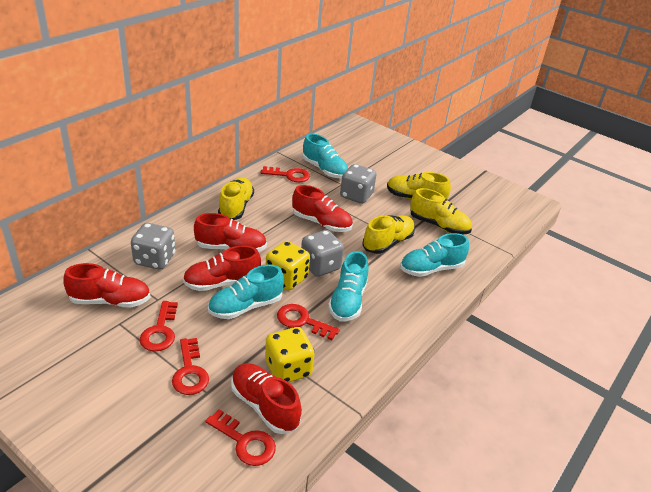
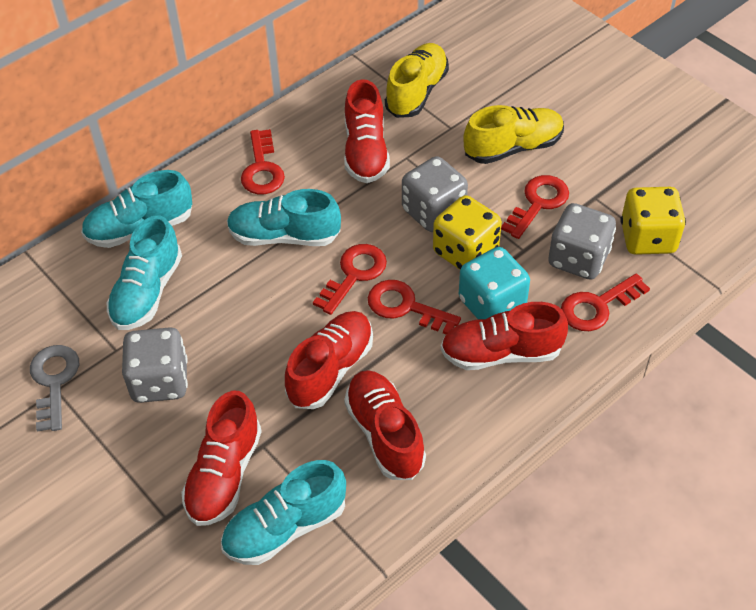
grey key: none = 0 -> [30,345,79,432] = 1
turquoise dice: none = 0 -> [459,247,530,319] = 1
yellow shoe: [218,177,254,220] [362,215,415,254] [387,172,451,200] [410,188,472,234] = 4 -> [385,43,449,118] [463,105,564,164] = 2

